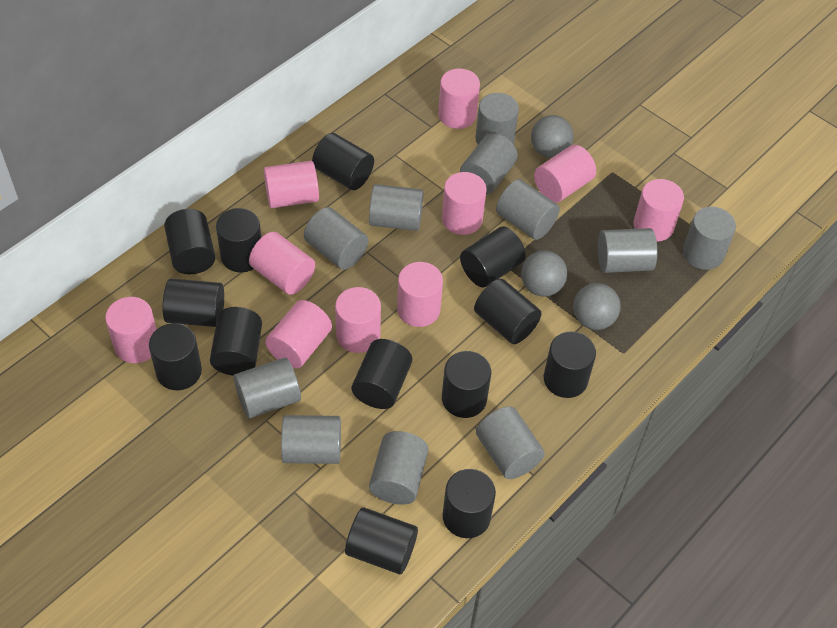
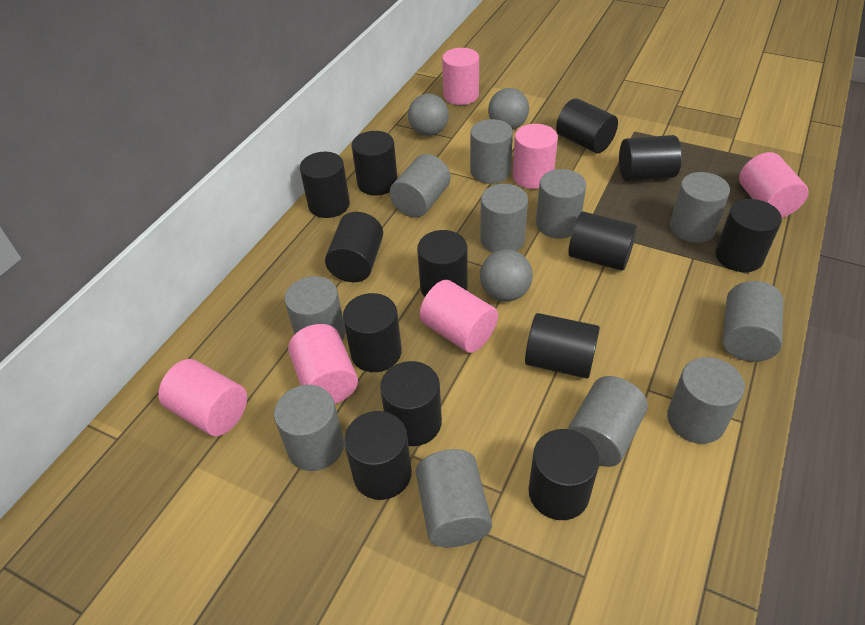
pink cylinder: [105,297,157,363] [249,232,315,295] [264,161,319,208] [265,300,332,368] [335,287,381,353] [397,262,443,327] [438,69,480,129] [442,172,487,235] [534,145,596,203] [633,179,684,242] = 10 -> [158,359,247,436] [288,324,358,404] [420,280,498,353] [442,48,479,105] [513,124,558,189] [739,152,809,218] = 6

